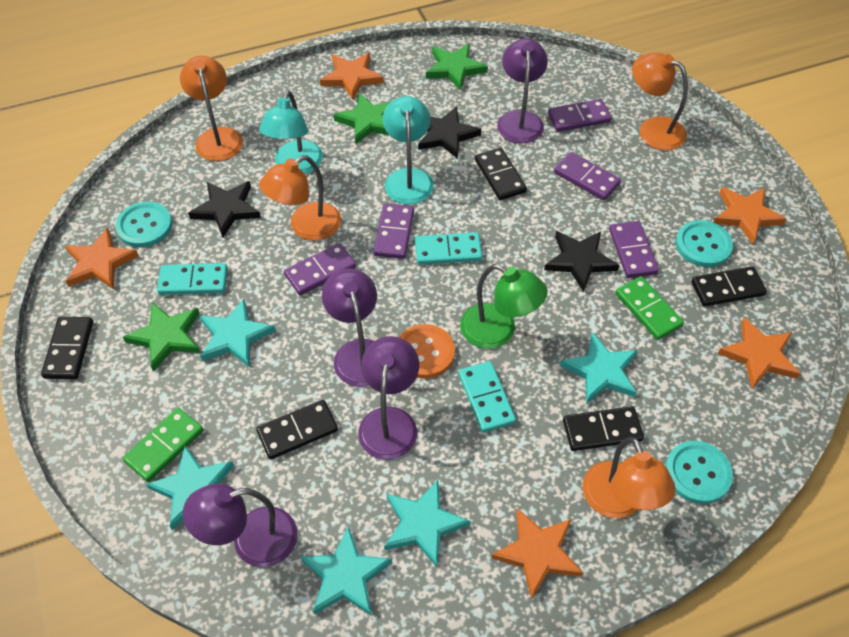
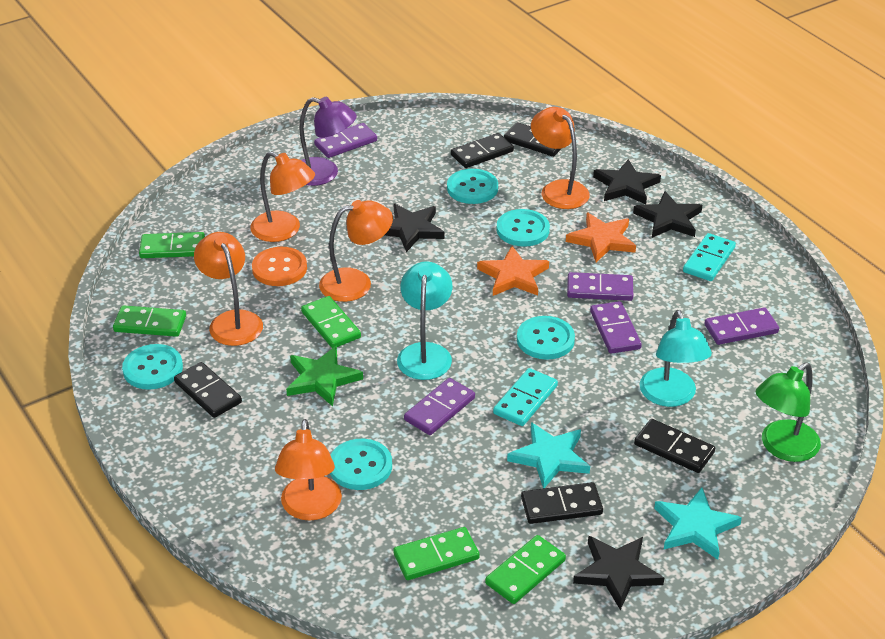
black star: [188,181,261,237] [418,106,481,159] [544,231,619,292] = 3 -> [385,204,444,252] [573,536,664,610] [593,159,661,204] [633,191,702,238] = 4
green domino: [123,408,203,482] [615,276,684,340] = 2 -> [113,305,186,337] [139,232,205,258] [301,296,361,348] [393,527,479,580] [485,535,566,604] = 5
green star: [123,302,200,372] [334,93,390,144] [426,43,488,91] = 3 -> [286,346,363,407] = 1
orange lamp: [180,56,243,161] [259,155,341,241] [583,437,676,518] [632,52,688,150] = 4 -> [194,232,263,346] [250,151,315,242] [275,419,342,521] [319,200,393,302] [531,107,590,209] = 5
orange star: [65,228,139,290] [320,53,384,100] [491,509,583,600] [713,187,787,244] [718,317,801,389] = 5 -> [477,246,549,296] [566,213,636,262] = 2
purple lamp: [182,484,298,567] [322,269,377,387] [358,336,419,460] [497,38,548,144] = 4 -> [299,97,357,186] = 1
turquoise button: [116,201,172,247] [665,441,733,504] [675,220,733,267] = 3 -> [122,344,183,390] [330,439,392,490] [447,169,498,204] [497,209,550,247] [517,316,575,360] = 5
turquoise domino: [157,263,228,295] [415,232,482,265] [458,361,516,433] = 3 -> [493,368,558,426] [683,233,736,281] = 2
turquoise star: [146,446,234,530] [199,299,276,368] [301,526,392,616] [384,480,470,567] [560,332,638,404] = 5 -> [507,422,590,488] [654,488,742,560] = 2

